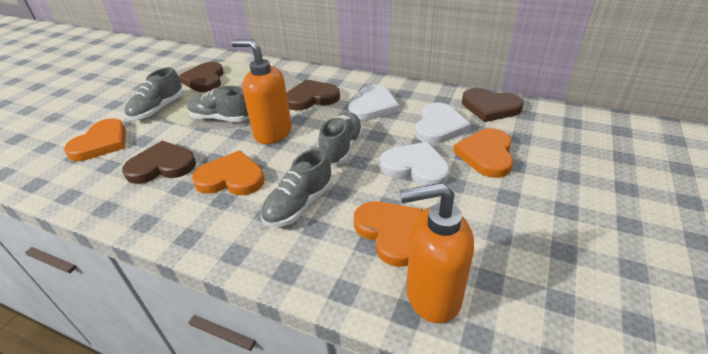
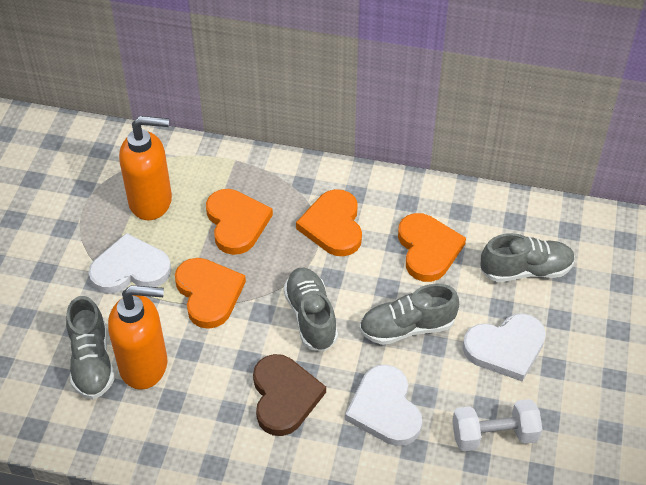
brown heart: [122,141,196,184] [179,62,224,92] [287,79,340,110] [462,88,524,122] = 4 -> [253,354,326,436] = 1
white dumbbell: none = 0 -> [452,399,542,451] = 1

